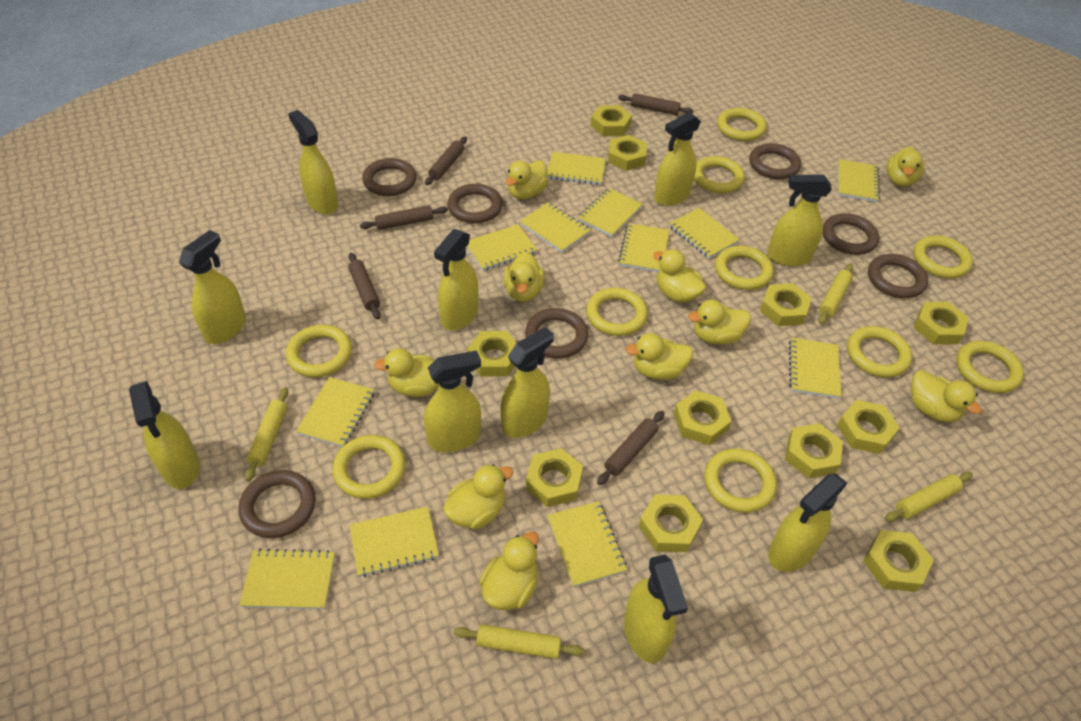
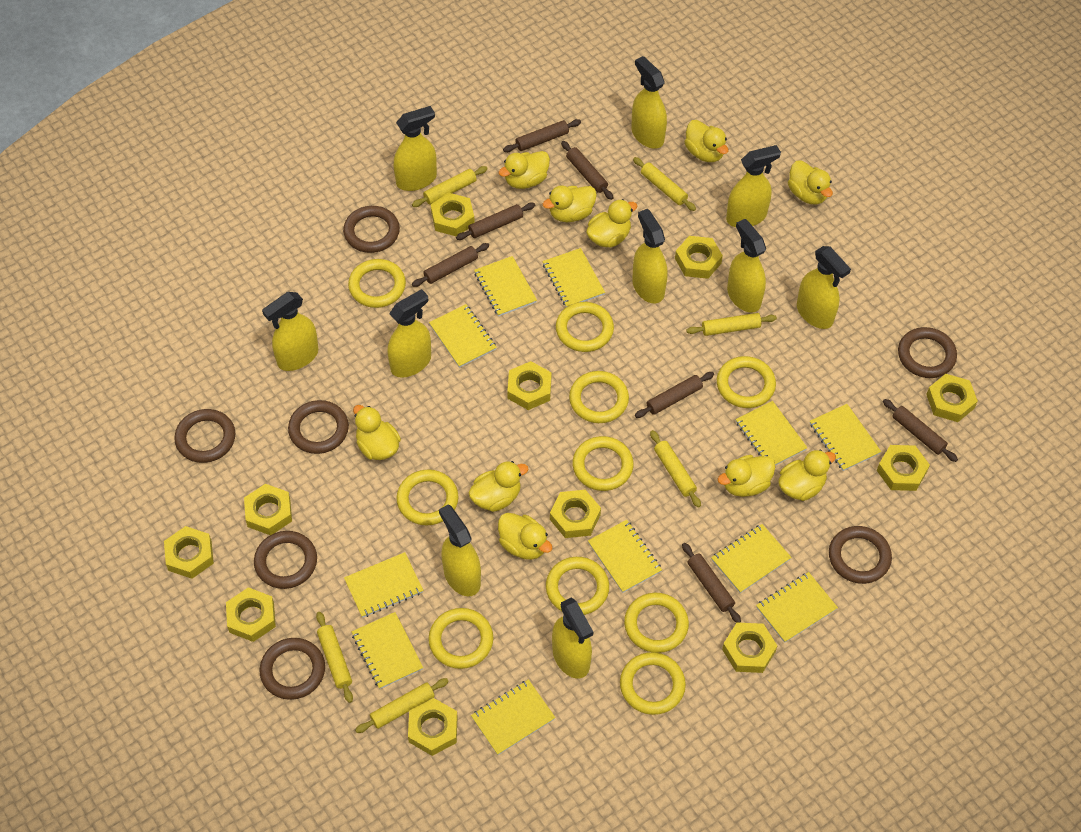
brown rolling pin: [348,253,381,319] [360,205,448,230] [425,136,467,185] [597,411,664,485] [618,93,694,115] = 5 -> [412,243,489,287] [456,203,535,240] [503,119,581,152] [561,141,613,200] [635,372,714,418] [682,543,741,623] [883,399,958,462] = 7
yellow notebook: [239,549,335,609] [296,377,374,447] [350,506,439,577] [466,224,537,271] [520,203,591,253] [547,152,606,185] [547,501,627,587] [578,188,643,237] [618,223,670,272] [669,208,740,259] [789,338,841,399] [838,159,880,202] = 12 -> [344,552,423,618] [352,612,423,689] [429,304,497,368] [471,679,556,755] [474,256,537,317] [542,248,605,307] [588,520,662,593] [711,524,792,593] [735,401,808,466] [756,572,838,643] [810,404,881,471] = 11
yellow rolling pin: [245,387,288,481] [454,624,584,659] [818,264,853,324] [885,472,973,522] = 4 -> [316,612,353,703] [355,678,449,733] [412,166,488,207] [633,157,696,211] [650,430,701,508] [686,313,777,336] = 6

